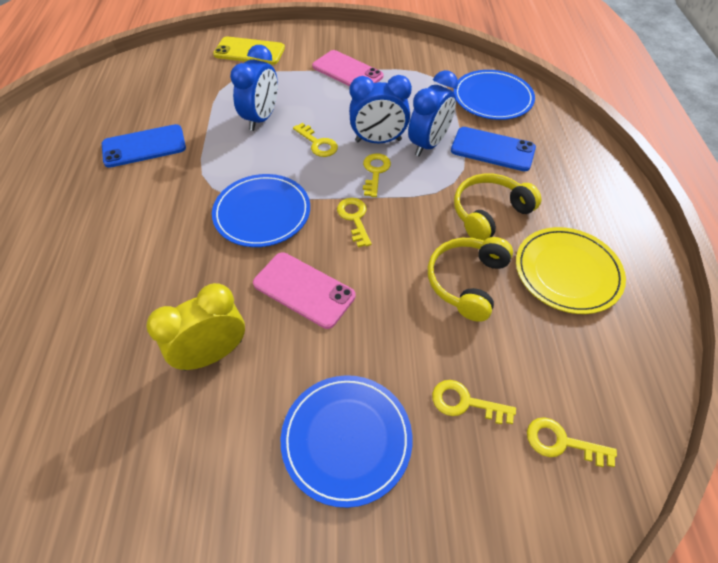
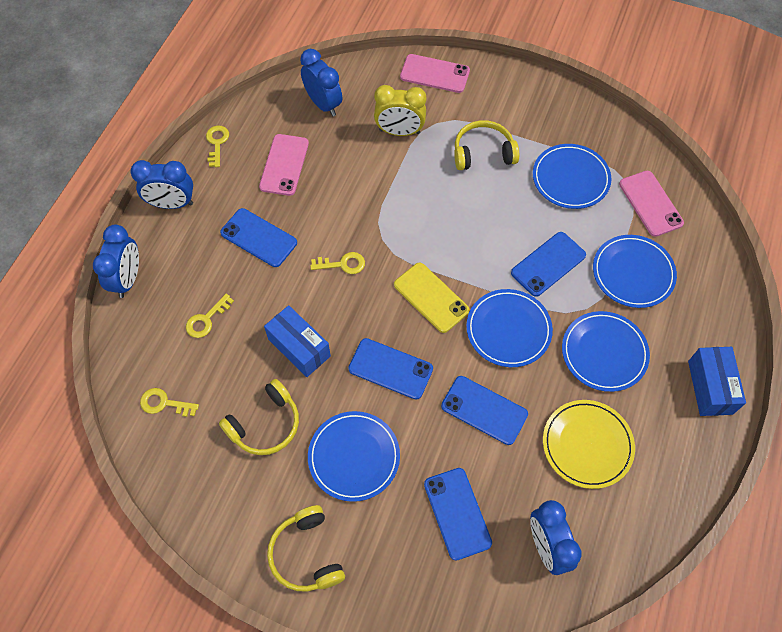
blue box: none = 0 -> [264,305,331,377] [688,347,746,416] = 2
blue clock: [230,45,278,131] [349,75,412,143] [408,70,458,157] = 3 -> [93,224,139,298] [131,160,193,209] [300,49,342,117] [530,500,582,575] = 4
blue phone: [102,124,186,168] [451,127,536,171] = 2 -> [220,208,297,267] [348,338,433,400] [424,468,492,560] [441,376,528,445] [511,232,586,297] = 5
blue plate: [212,174,310,247] [281,375,412,508] [453,70,535,120] = 3 -> [308,411,400,502] [466,289,553,367] [533,144,611,209] [562,311,650,392] [593,235,677,308] = 5
pink phone: [253,252,356,329] [312,50,384,87] = 2 -> [259,134,309,196] [400,54,470,93] [619,171,684,237] = 3
yellow headphones: [428,237,513,322] [454,173,541,241] = 2 -> [219,379,299,455] [267,505,345,591] [454,120,519,170] = 3
yellow key: [293,123,338,157] [337,198,372,247] [363,153,391,197] [432,380,516,425] [527,417,617,467] = 5 -> [140,388,199,417] [186,294,234,338] [206,126,229,167] [310,252,365,274] = 4

